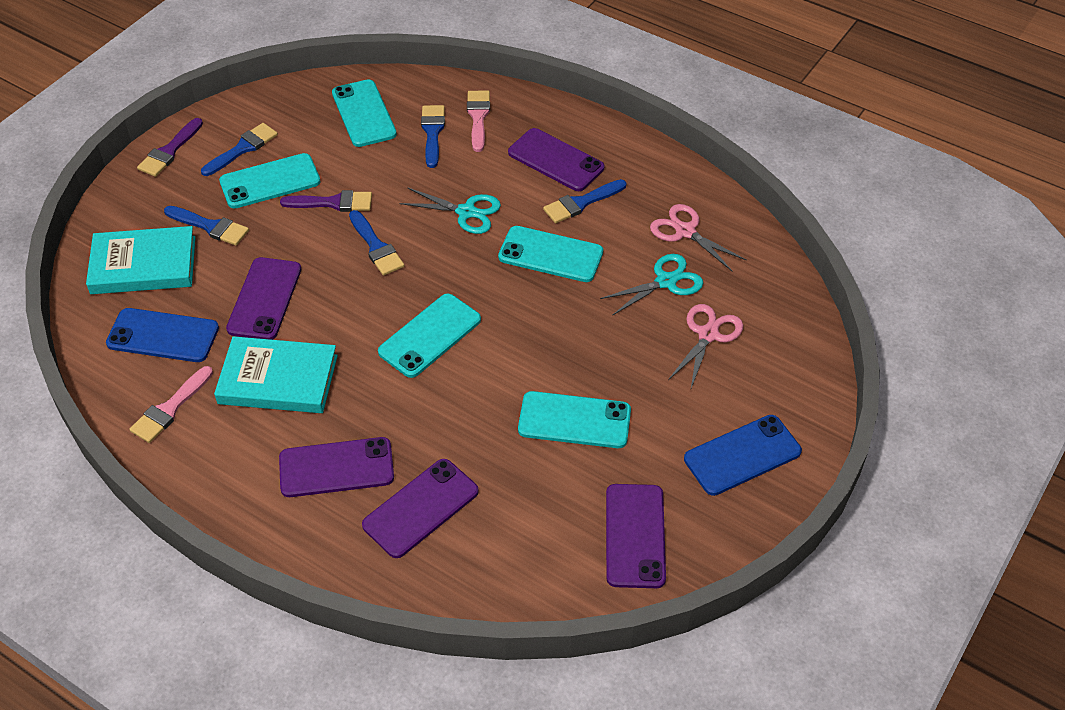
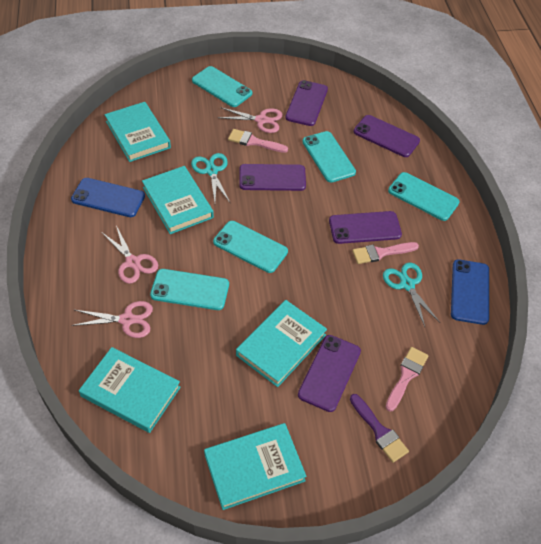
blue brush: [164,206,249,245] [201,123,278,176] [349,210,404,276] [421,105,445,168] [543,179,627,223] = 5 -> none = 0
pink brush: [129,366,213,443] [467,91,490,152] = 2 -> [228,129,288,153] [352,242,419,264] [386,347,428,411] = 3
pink scissors: [650,204,747,271] [668,304,743,388] = 2 -> [71,301,153,338] [102,226,158,284] [217,107,283,133] = 3
purple brush: [137,118,203,177] [280,190,372,212] = 2 -> [350,394,409,463] = 1
turquoise book: [86,226,195,294] [214,336,338,413] = 2 -> [79,347,181,433] [105,102,171,162] [142,166,214,234] [204,423,307,510] [236,300,327,387] = 5

